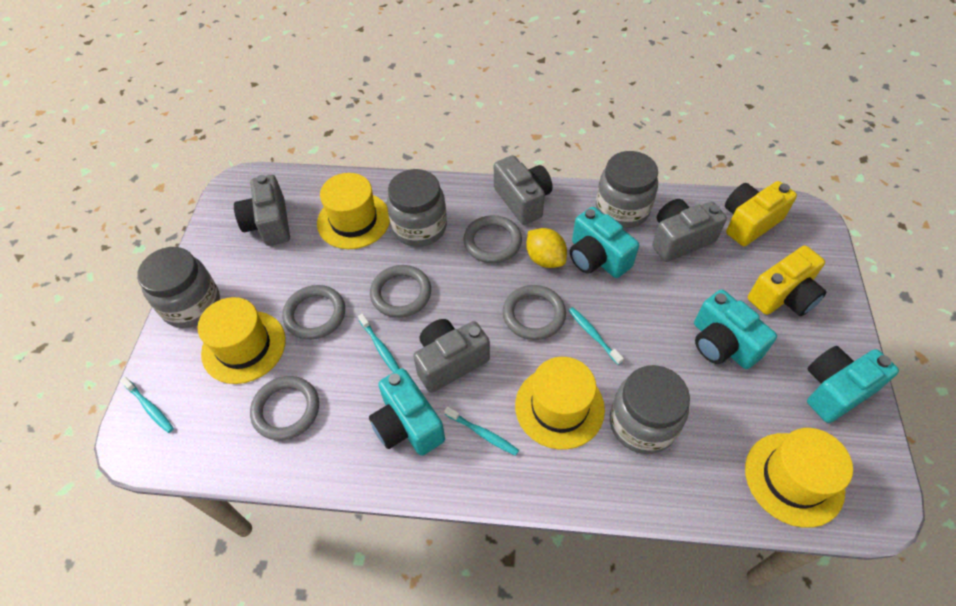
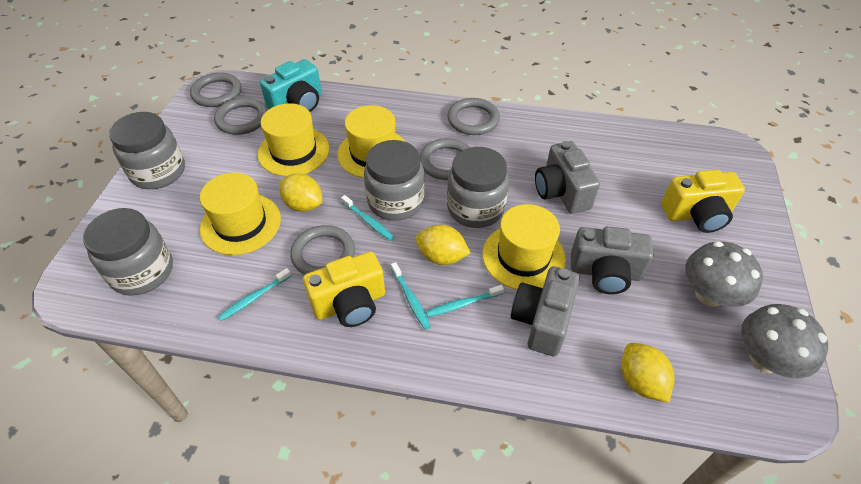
grey camera: [234,175,290,246] [413,319,490,393] [494,155,552,225] [652,199,727,262] = 4 -> [511,267,580,356] [535,141,600,213] [571,226,653,294] = 3
grey mushroom: none = 0 -> [685,241,763,307] [741,304,828,378] = 2
turquoise camera: [369,368,445,456] [570,207,639,278] [694,289,777,369] [807,346,899,423] = 4 -> [260,59,322,112] = 1
yellow lemon: [526,228,567,268] = 1 -> [279,173,322,212] [416,225,471,265] [621,343,675,403] = 3

